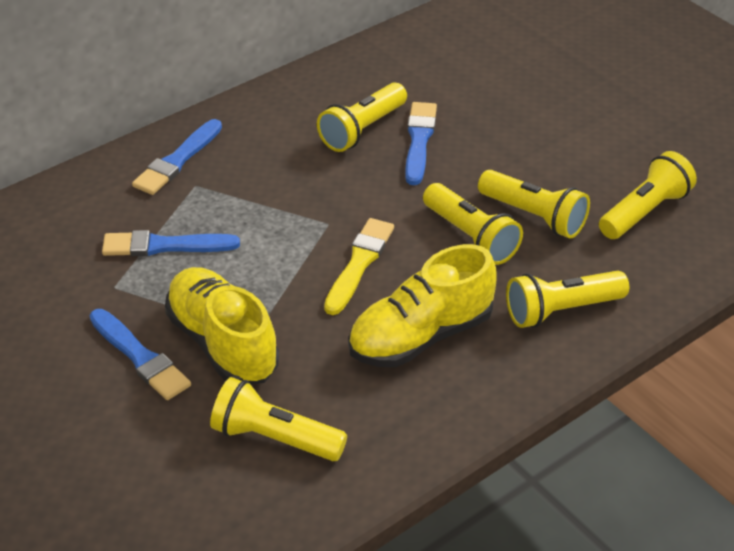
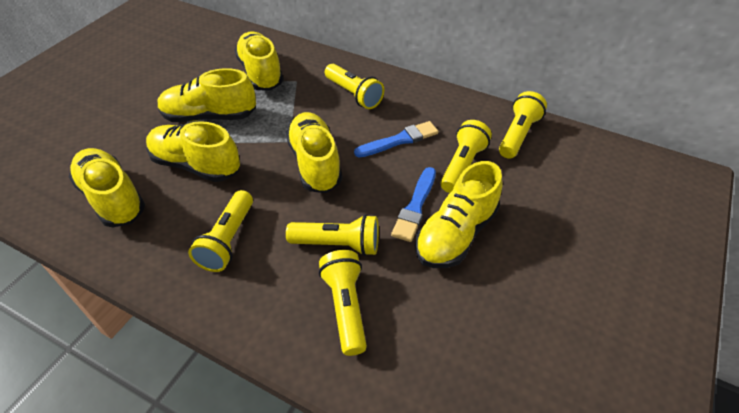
blue brush: [90,309,191,400] [102,230,240,256] [132,119,222,195] [405,102,437,185] = 4 -> [354,121,438,157] [391,167,436,242] = 2
yellow brush: [324,218,394,315] = 1 -> none = 0
yellow shoe: [165,267,279,385] [348,244,497,367] = 2 -> [69,148,145,227] [146,121,240,182] [158,68,256,122] [234,31,283,91] [286,112,342,193] [415,161,502,268] = 6

